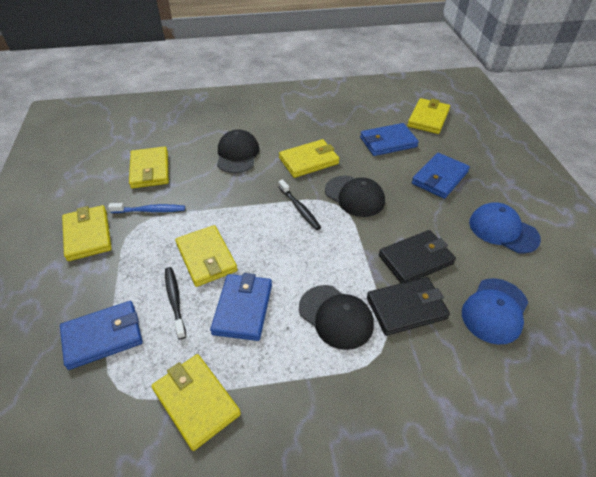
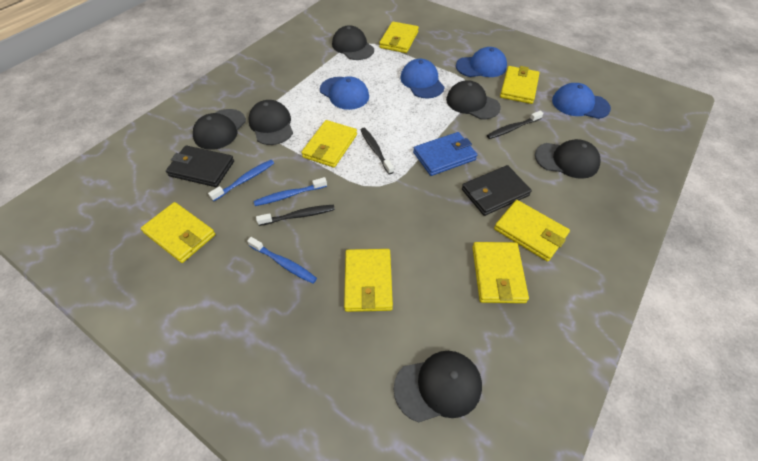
black cap: [217,129,259,173] [299,285,374,350] [325,176,385,217] = 3 -> [193,109,246,150] [249,100,293,145] [332,25,374,60] [394,351,482,422] [446,80,501,119] [535,139,600,179] = 6
black toothbrush: [165,267,186,340] [278,179,321,230] = 2 -> [256,205,335,226] [360,128,394,174] [487,111,544,139] = 3
blue cap: [462,278,528,345] [469,202,541,254] = 2 -> [320,76,369,110] [401,59,445,98] [456,47,507,77] [552,83,611,119] = 4
blue toothbrush: [108,203,185,213] = 1 -> [208,160,274,201] [247,237,317,284] [254,177,327,206] = 3
blue wallet: [60,301,143,370] [210,273,272,341] [360,123,419,156] [412,153,470,199] = 4 -> [413,132,477,176] = 1
yellow wallet: [62,205,112,261] [129,146,169,188] [151,354,241,451] [175,225,238,287] [279,139,339,178] [407,98,450,134] = 6 -> [141,202,216,263] [301,120,357,168] [344,249,393,312] [379,22,419,53] [472,242,529,303] [494,200,570,262] [500,66,540,104] = 7

